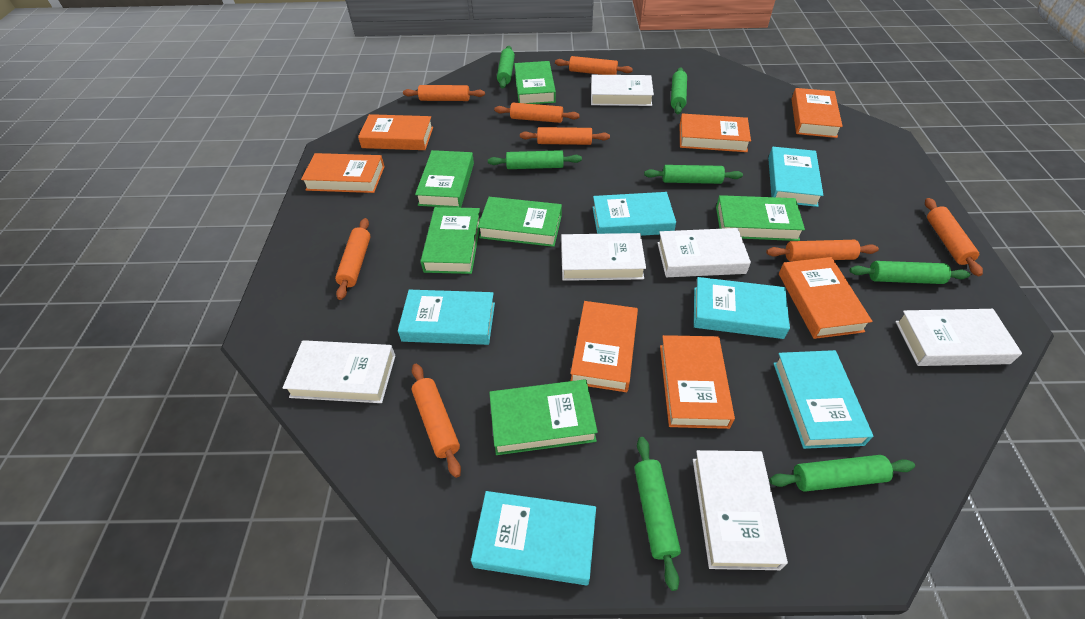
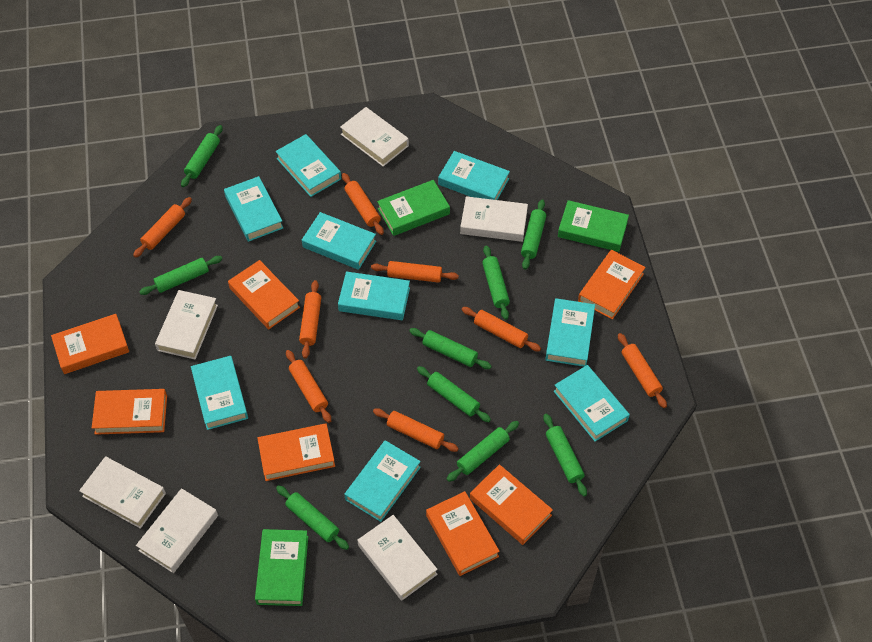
green book: [415,150,474,208] [421,207,480,274] [478,197,562,247] [489,379,598,455] [514,61,556,104] [716,195,805,241] = 6 -> [255,529,308,606] [377,180,450,236] [558,200,629,252] = 3
green rolling pin: [488,150,582,169] [497,46,515,89] [634,437,681,591] [644,165,743,184] [671,67,687,114] [769,455,915,492] [849,261,970,284] = 7 -> [139,256,222,295] [181,125,222,187] [276,485,349,550] [409,328,492,369] [417,366,491,422] [447,421,519,482] [482,246,510,320] [521,199,546,270] [543,414,587,497] = 9
turquoise book: [398,290,495,345] [471,491,596,586] [592,192,676,236] [694,277,790,339] [768,147,823,207] [773,350,873,449] = 6 -> [191,356,248,430] [224,176,283,242] [275,134,341,197] [302,212,376,270] [338,271,410,320] [344,440,421,522] [438,151,510,200] [545,298,595,367] [554,365,630,442] = 9

